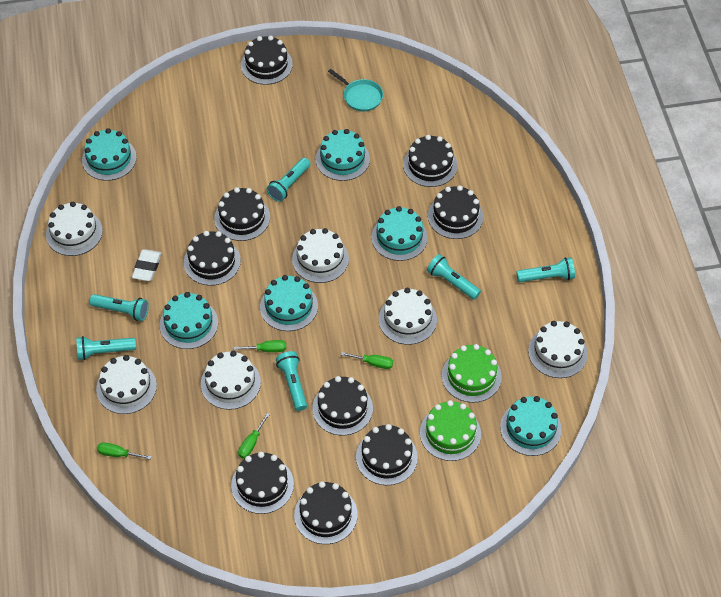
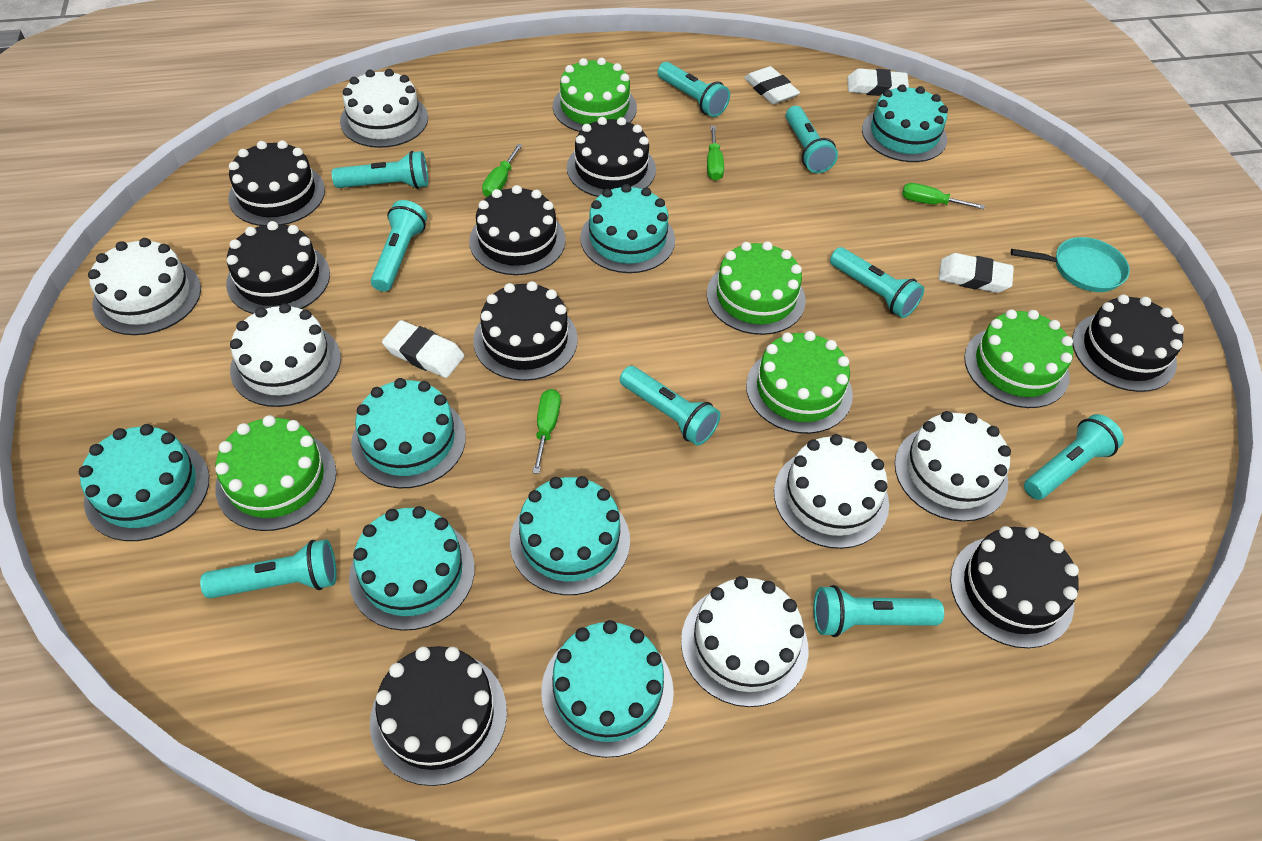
black cake: [184,231,241,286] [214,187,270,241] [231,452,294,514] [241,36,293,85] [294,481,358,544] [312,376,373,436] [356,424,418,485] [403,135,458,187] [428,185,484,239] = 9 -> [226,221,330,314] [228,140,325,226] [370,646,507,786] [469,185,566,275] [473,281,578,381] [567,117,656,197] [950,526,1079,648] [1072,295,1184,392] = 8
green cake: [420,400,481,461] [442,344,502,403] = 2 -> [215,415,336,531] [553,58,637,132] [707,241,806,335] [746,331,853,434] [964,309,1073,408] = 5
turquoise cake: [82,128,137,181] [160,292,218,349] [260,275,318,331] [316,129,370,181] [371,206,428,261] [500,396,562,456] = 6 -> [79,424,209,541] [349,506,475,631] [351,378,466,488] [510,476,630,595] [541,620,674,758] [580,184,675,273] [862,84,948,162] = 7
turquoise flashlight: [76,336,136,360] [90,294,149,321] [267,158,311,202] [276,351,307,411] [427,254,481,300] [516,257,575,282] = 6 -> [200,539,337,598] [332,151,428,189] [371,200,427,292] [620,366,721,446] [658,62,730,117] [786,106,838,173] [813,585,944,637] [830,247,924,318] [1024,414,1124,500] = 9
white eraser: [132,249,162,281] = 1 -> [382,320,464,378] [744,66,800,104] [847,68,909,96] [939,253,1014,293] = 4

